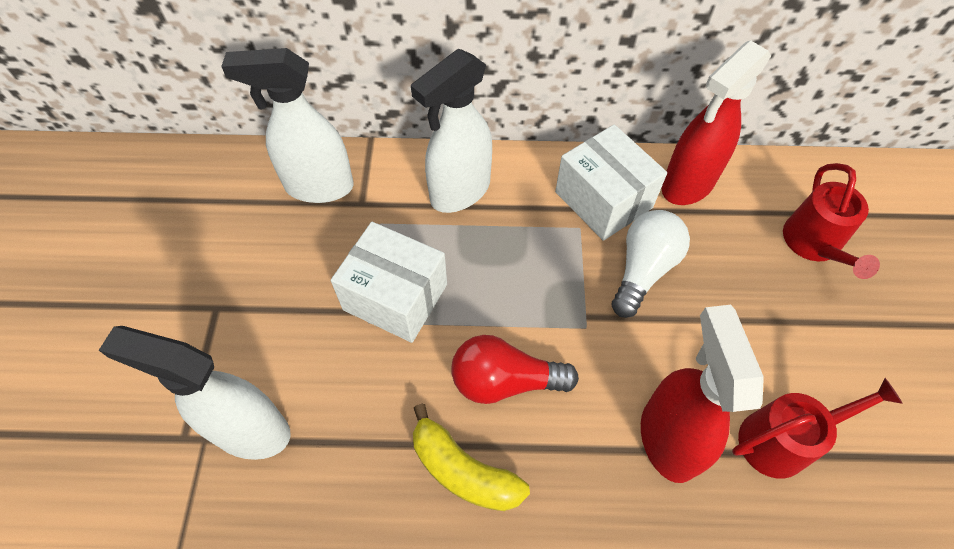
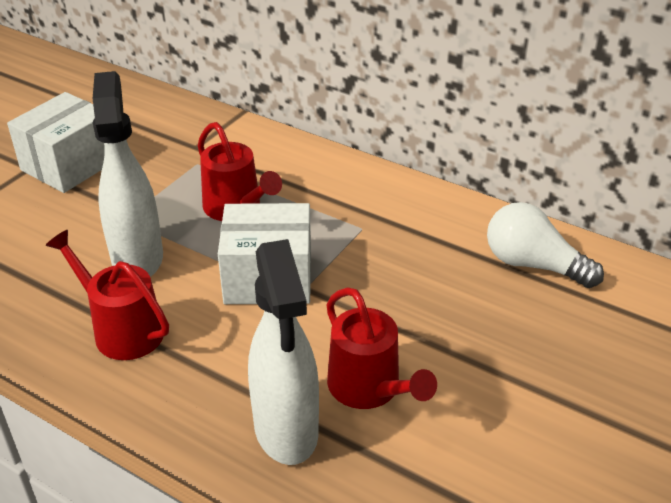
red light bulb: [451,335,579,404] = 1 -> none = 0
red spray bottle: [641,305,764,483] [661,40,771,205] = 2 -> none = 0
red watering can: [732,378,903,479] [783,163,880,279] = 2 -> [45,230,169,360] [198,122,282,221] [326,287,437,409] = 3
white spray bottle: [99,326,291,460] [221,48,354,203] [411,49,492,213] = 3 -> [93,71,163,277] [248,239,319,465] = 2
yellow banana: [413,404,530,511] = 1 -> none = 0

